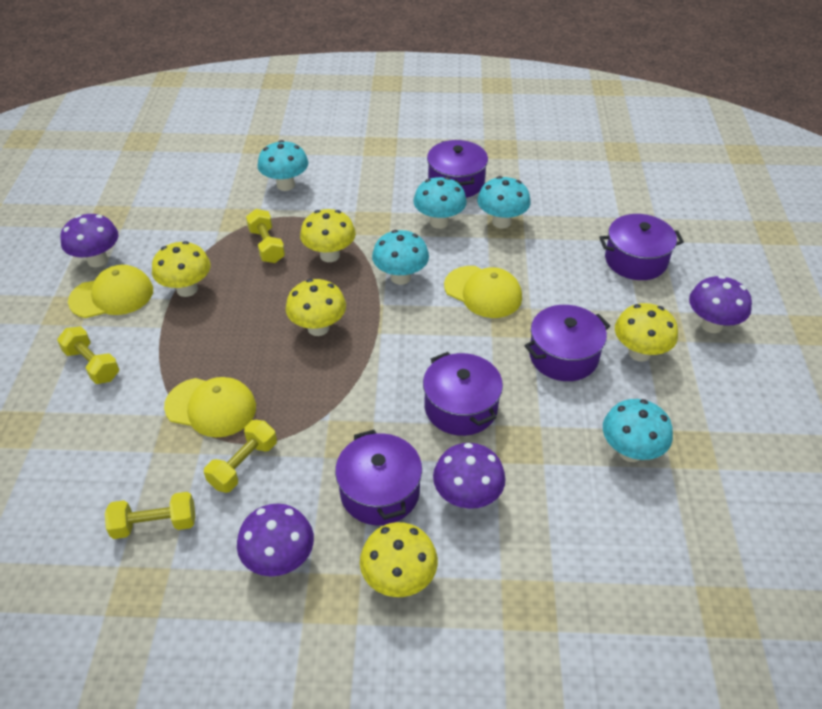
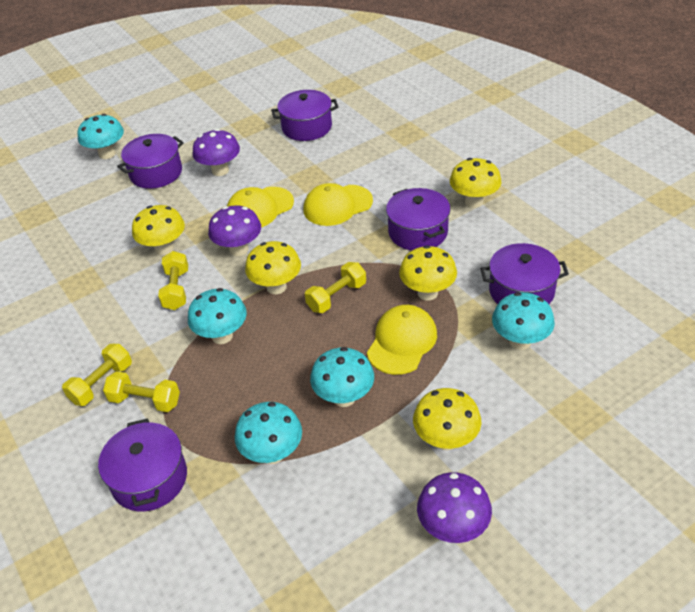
purple mushroom: [60,214,119,267] [237,504,314,576] [433,443,506,509] [689,275,752,333] = 4 -> [193,129,240,176] [208,205,261,256] [417,472,492,543] = 3

